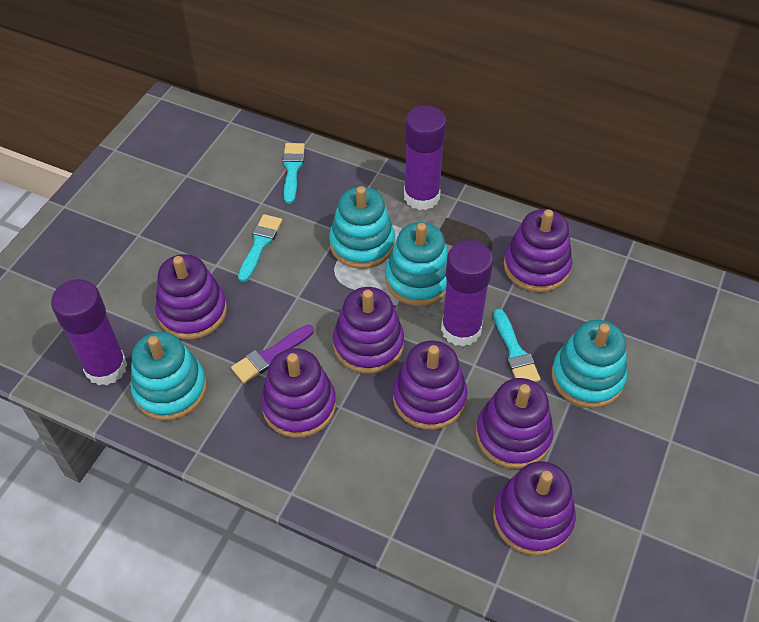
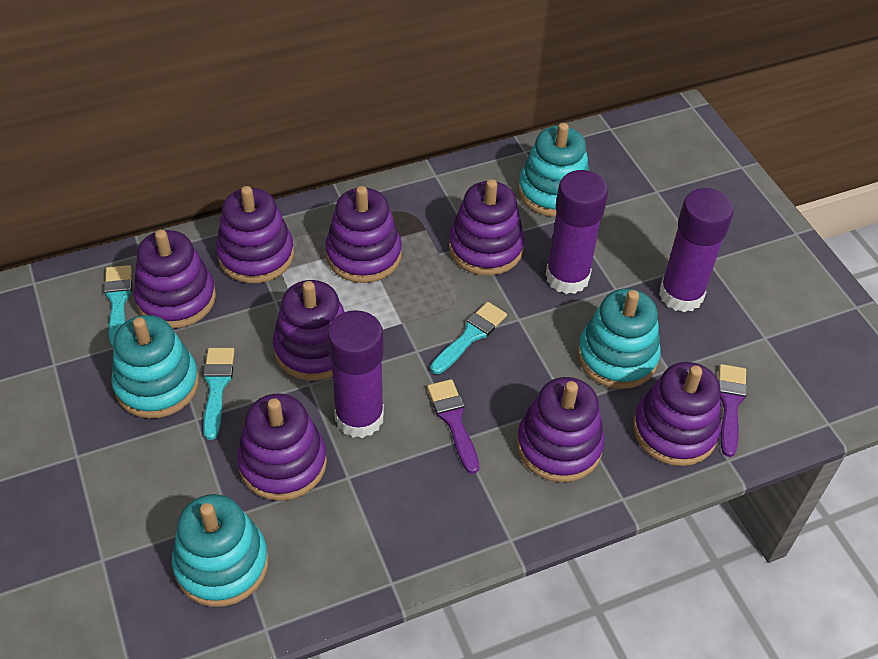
purple brush: [231,325,314,383] = 1 -> [427,379,479,474] [719,364,747,457] = 2
purple stacking toy: [155,254,227,340] [261,348,336,438] [333,287,404,374] [393,340,467,430] [476,378,554,469] [493,461,576,556] [504,209,572,292] = 7 -> [134,230,216,329] [216,186,294,283] [237,393,327,501] [273,280,344,381] [325,186,402,283] [449,179,525,276] [517,377,605,482] [633,362,721,466] = 8

